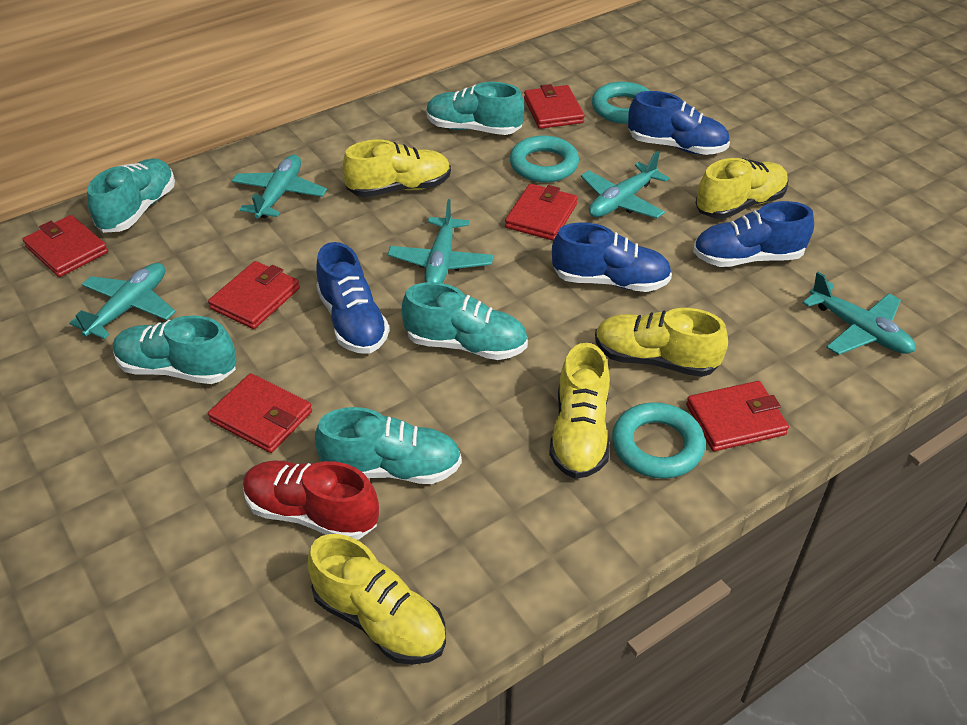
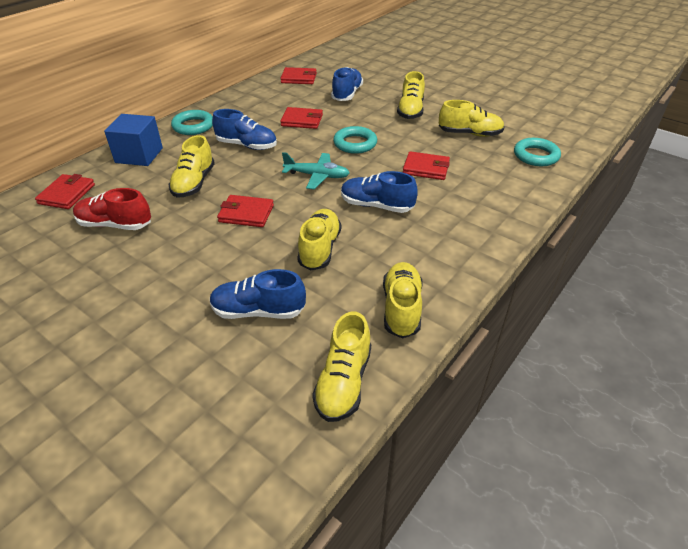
blue cube: none = 0 -> [104,114,163,166] = 1
red wallet: [22,215,108,277] [208,261,300,329] [208,373,312,453] [505,184,578,241] [524,84,585,129] [686,381,789,451] = 6 -> [35,174,95,209] [217,195,274,227] [280,67,317,84] [280,107,323,129] [403,151,450,180] = 5
turquoise plane: [69,263,176,339] [232,155,327,218] [388,199,494,283] [581,151,669,218] [803,272,916,355] = 5 -> [282,152,350,189] = 1
turquoise shoe: [87,159,175,233] [113,315,237,384] [315,407,462,484] [402,282,528,360] [426,82,524,135] = 5 -> none = 0
yellow shoe: [307,534,446,665] [342,140,451,197] [549,343,610,479] [595,308,728,377] [696,158,788,219] = 5 -> [169,135,215,198] [297,209,341,270] [312,312,371,422] [383,262,422,338] [397,71,425,119] [439,100,504,137] = 6

